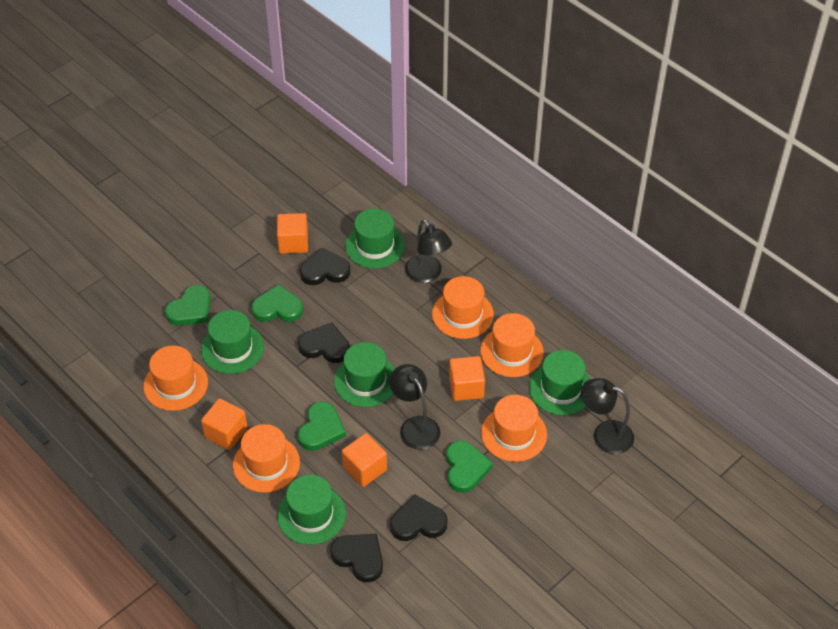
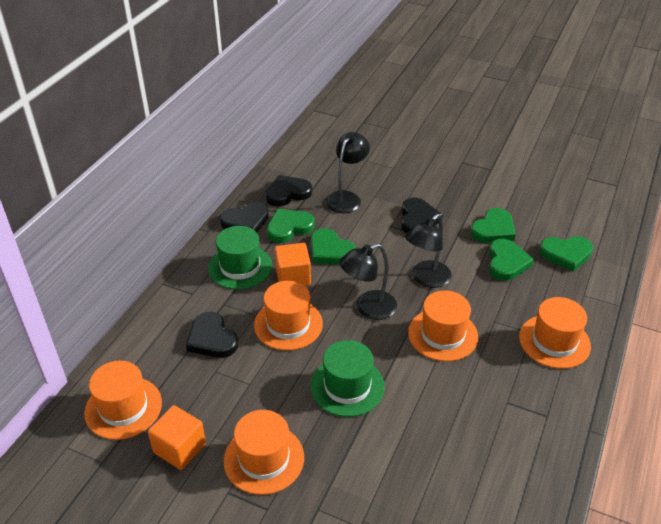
green hat: [201,310,264,374] [277,475,346,545] [334,342,395,407] [345,209,405,269] [529,350,590,416] = 5 -> [208,226,272,289] [311,340,385,417] = 2
green heart: [165,285,211,325] [251,284,303,322] [298,401,346,451] [446,440,493,493] = 4 -> [267,209,314,243] [311,228,356,264] [471,208,516,243] [489,239,534,281] [539,236,593,272] = 5
orange cube: [201,398,248,450] [277,213,308,254] [342,433,387,487] [449,356,485,401] = 4 -> [148,405,206,470] [274,243,311,286] = 2

